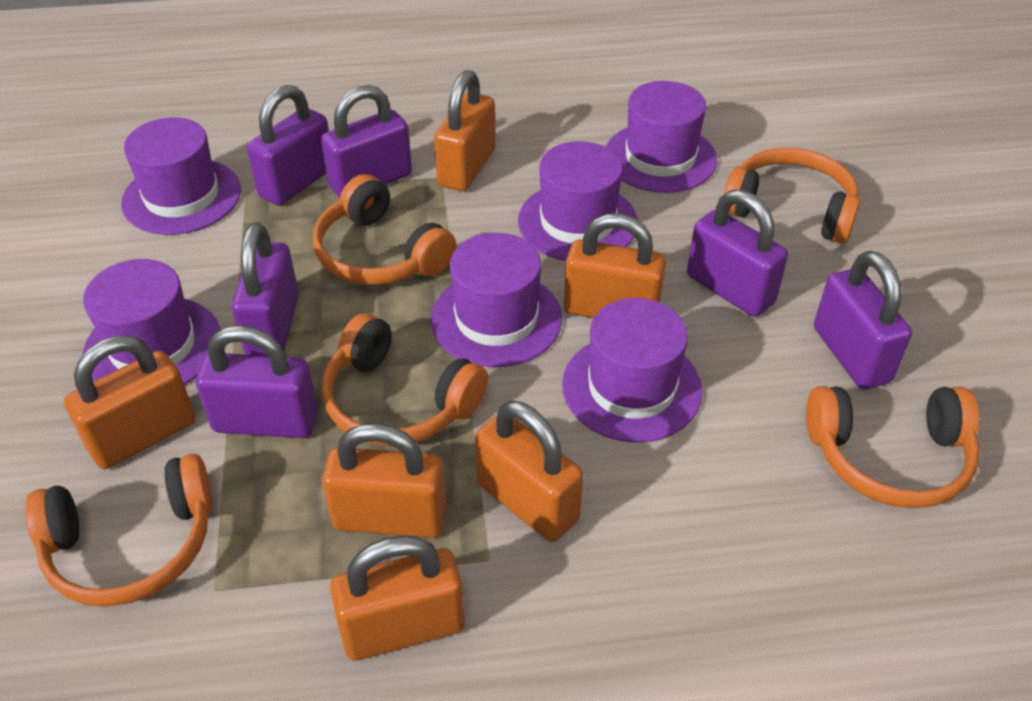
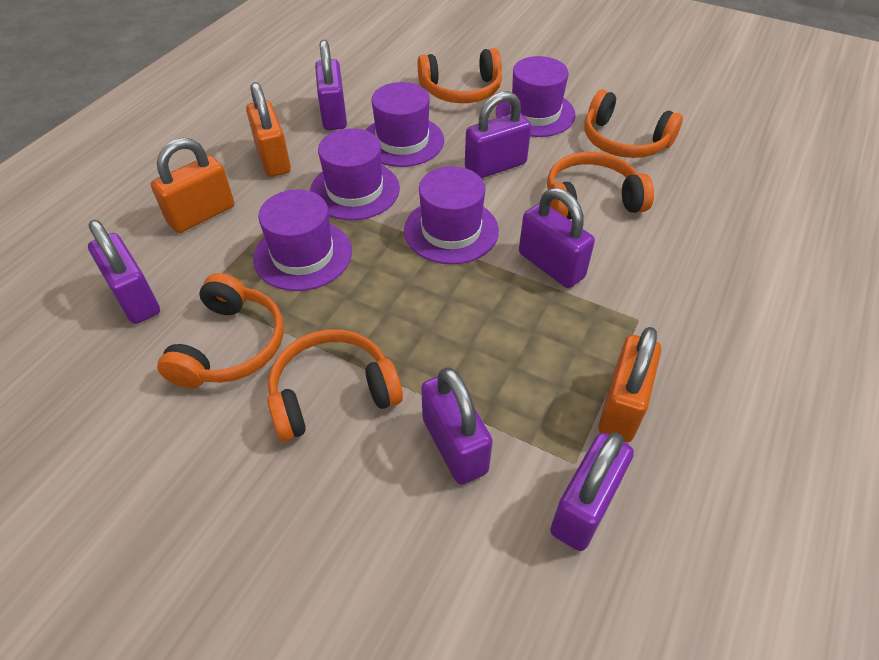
orange padlock: [64,336,195,469] [322,423,447,538] [330,535,465,660] [434,70,496,191] [475,401,583,542] [564,214,666,318] = 6 -> [151,138,234,233] [246,82,291,177] [598,327,661,442] = 3
purple hat: [82,259,220,385] [121,117,241,235] [431,233,562,367] [518,141,638,261] [562,298,703,443] [606,81,717,193] = 6 -> [253,189,352,291] [310,128,400,220] [366,82,444,167] [404,166,499,264] [496,56,576,137] = 5

